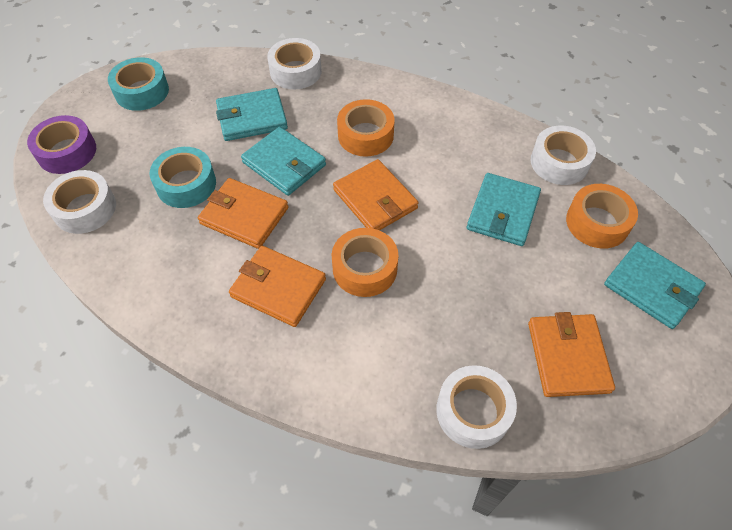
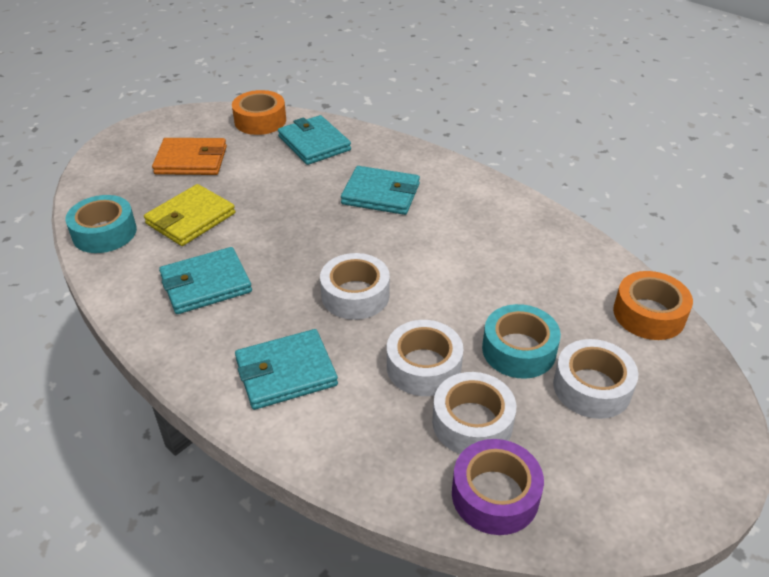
orange tape: [332,228,399,297] [337,99,395,157] [566,184,638,249] = 3 -> [232,90,286,135] [613,271,693,340] = 2
orange wallet: [198,178,288,249] [229,246,326,327] [333,159,418,231] [528,312,615,397] = 4 -> [152,138,227,175] = 1
yellow wallet: none = 0 -> [144,184,235,246] = 1

